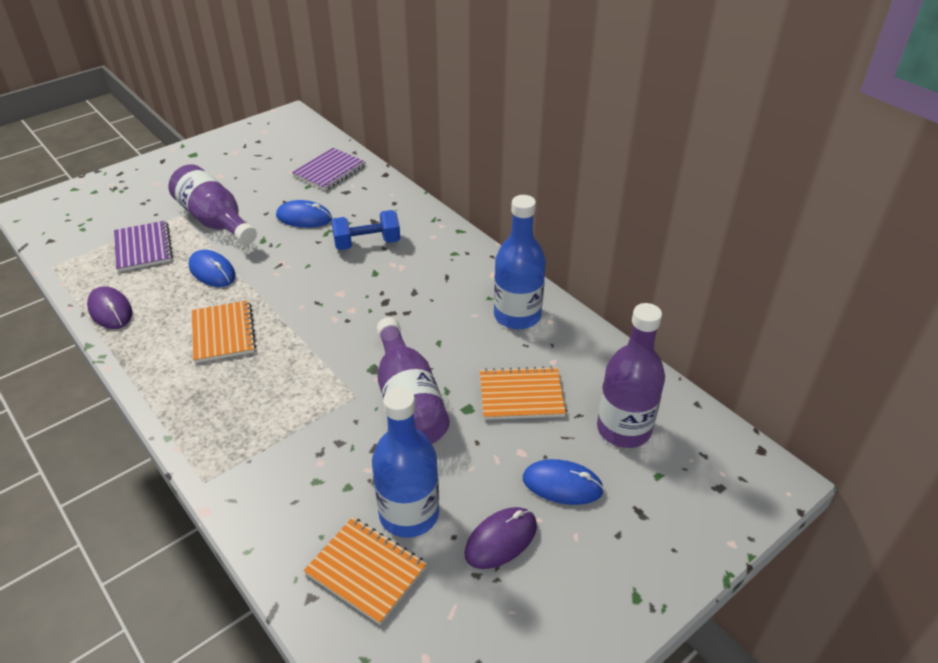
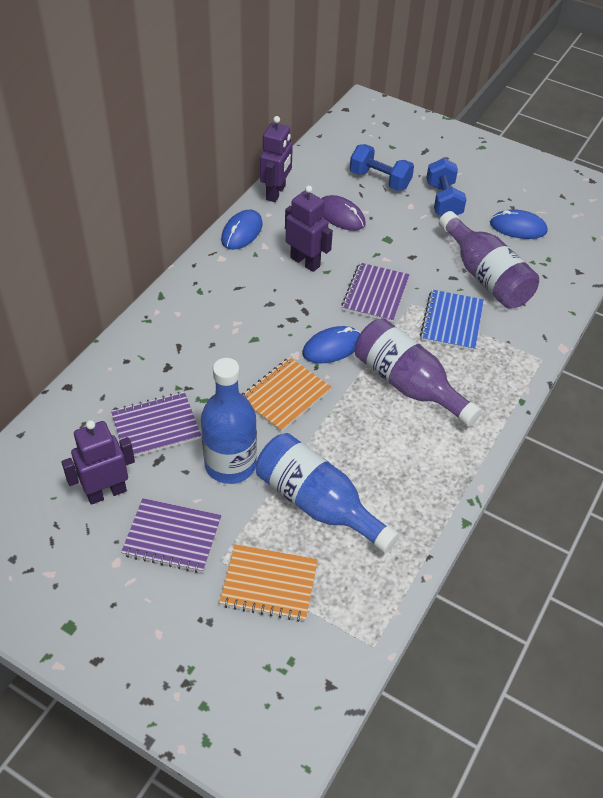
blue dumbbell: [331,210,400,250] = 1 -> [350,144,414,191] [426,158,467,216] = 2
blue notebook: none = 0 -> [420,289,484,351] = 1
orange notebook: [192,300,256,363] [303,517,427,625] [480,366,566,420] = 3 -> [219,544,318,622] [242,357,332,432] = 2
purple bottle: [168,164,257,245] [377,317,450,444] [597,303,665,448] = 3 -> [355,318,482,427] [439,211,539,309] = 2
purple mouse: [87,286,132,329] [464,507,537,569] = 2 -> [321,195,366,231] = 1
purple notebook: [114,220,173,272] [292,148,365,191] = 2 -> [111,392,201,457] [121,498,221,573] [341,263,410,323] = 3
purple robot: none = 0 -> [61,420,135,505] [260,116,293,202] [285,185,333,272] = 3

